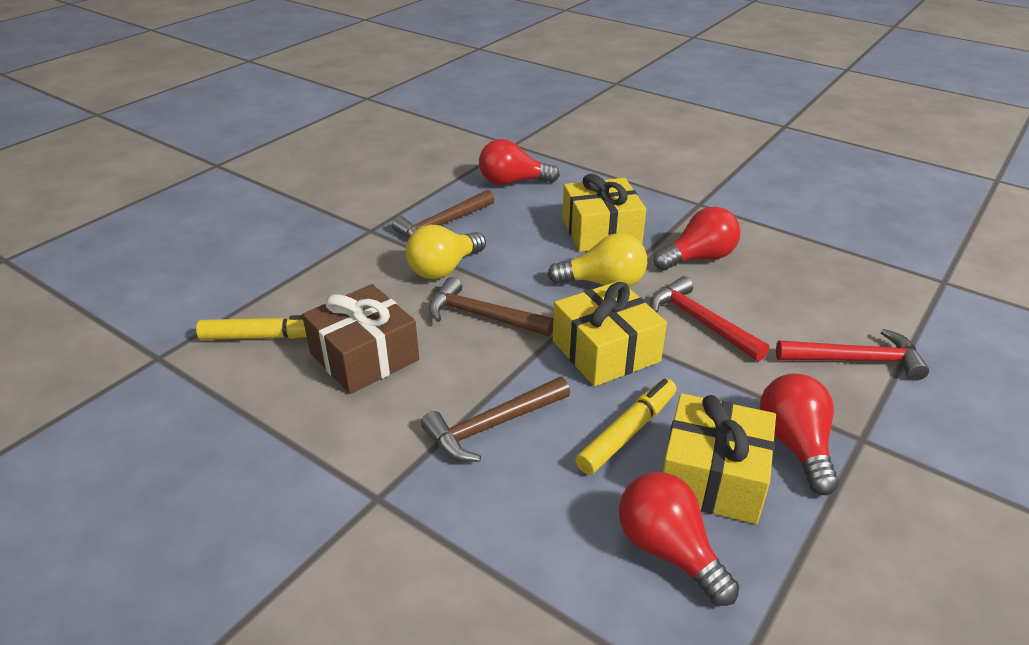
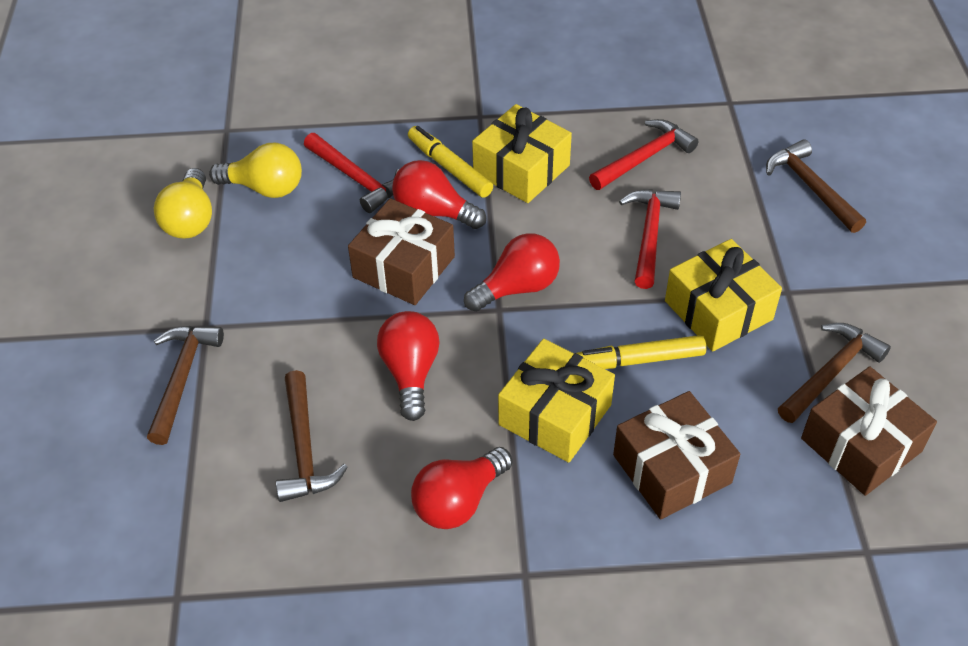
brown gift: [302,284,419,394] = 1 -> [348,198,455,305] [613,391,740,519] [801,366,937,496] = 3
brown hammer: [392,190,494,238] [421,377,570,462] [428,277,553,336] = 3 -> [147,326,224,445] [276,370,348,502] [766,139,866,233] [778,323,891,423] = 4
red hammer: [650,276,769,361] [776,329,929,381] = 2 -> [304,133,399,213] [589,119,699,190] [619,189,681,289] = 3

